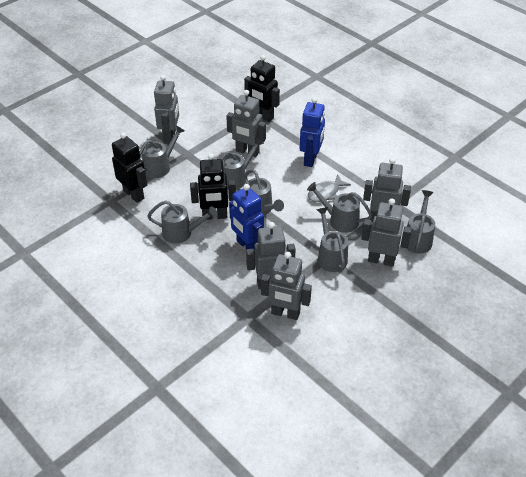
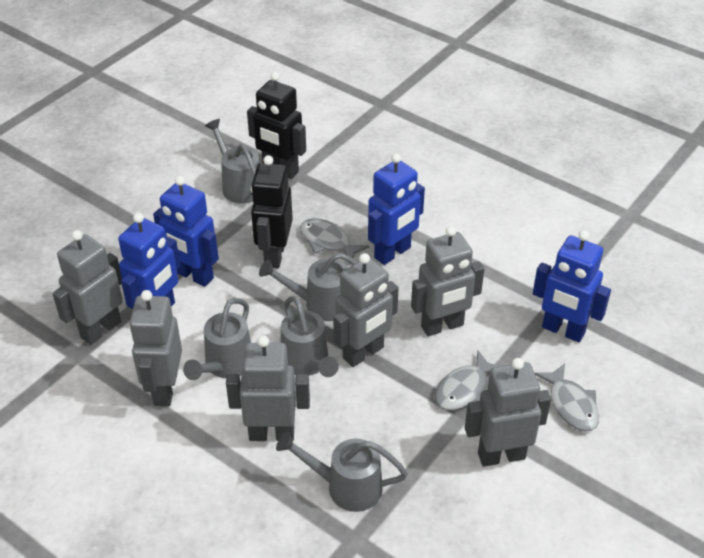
black robot: [112,132,147,203] [190,153,236,220] [244,55,280,122] = 3 -> [247,72,306,179] [251,155,293,268] = 2
blue robot: [229,184,264,252] [300,97,325,167] = 2 -> [118,213,180,309] [153,176,219,287] [368,153,425,265] [533,230,611,342] = 4
grey fish: [308,174,351,202] = 1 -> [300,218,370,264] [435,351,500,410] [535,363,599,432] = 3
grey watering can: [139,125,185,178] [147,200,218,244] [220,137,264,190] [244,169,284,215] [307,182,372,233] [316,207,348,272] [406,190,435,254] = 7 -> [183,298,251,380] [205,119,260,204] [259,253,357,321] [276,431,408,512] [281,296,339,377] = 5

